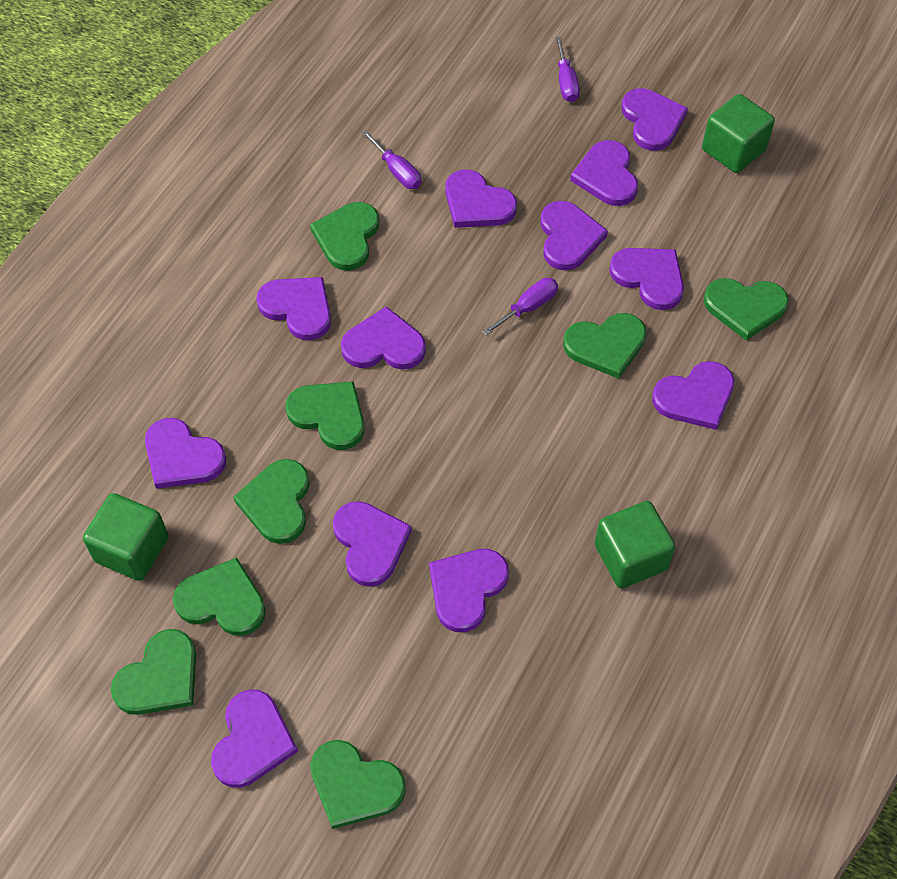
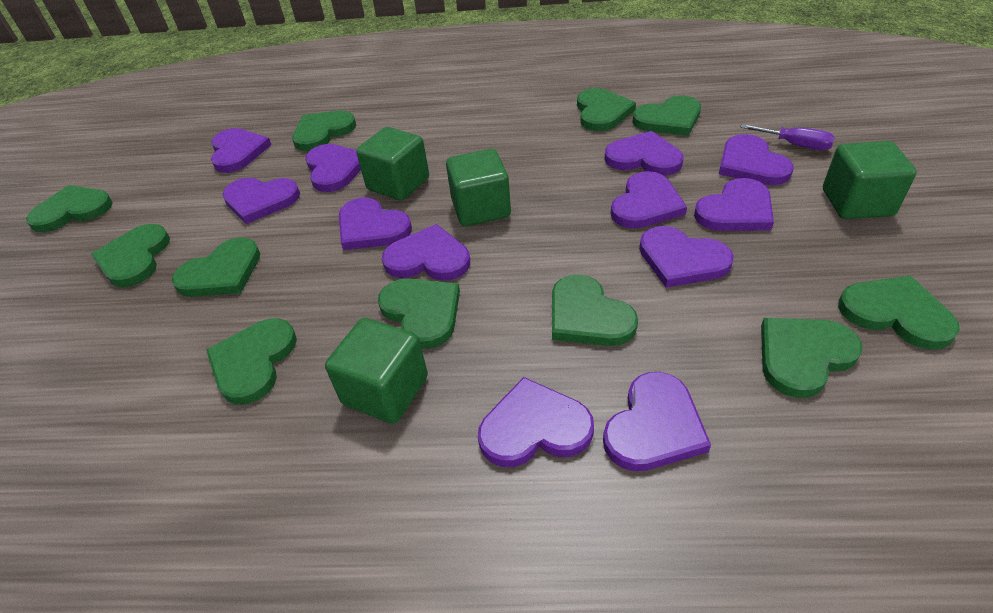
green cube: [83,493,169,581] [595,501,675,588] [702,94,775,173] = 3 -> [325,318,428,423] [356,127,429,201] [446,149,511,226] [823,141,917,219] = 4
green heart: [111,629,196,715] [173,557,266,636] [233,459,310,544] [285,381,365,450] [310,202,379,271] [310,740,406,829] [563,313,646,379] [704,278,789,340] = 8 -> [26,185,113,232] [91,224,170,287] [172,237,260,297] [206,318,297,405] [292,111,356,151] [378,279,460,349] [552,274,638,346] [577,88,636,131] [632,95,701,136] [761,318,862,398] [838,276,960,350] = 11
purple screwdriver: [362,130,421,189] [482,278,558,336] [555,37,580,102] = 3 -> [740,124,835,150] = 1

